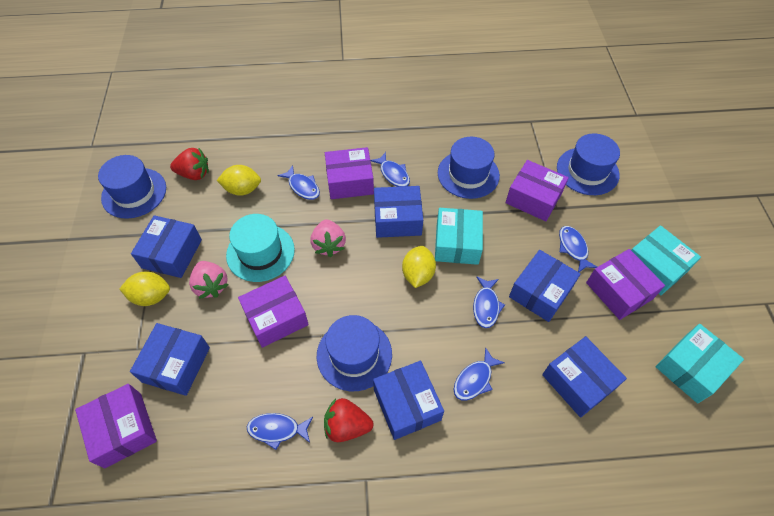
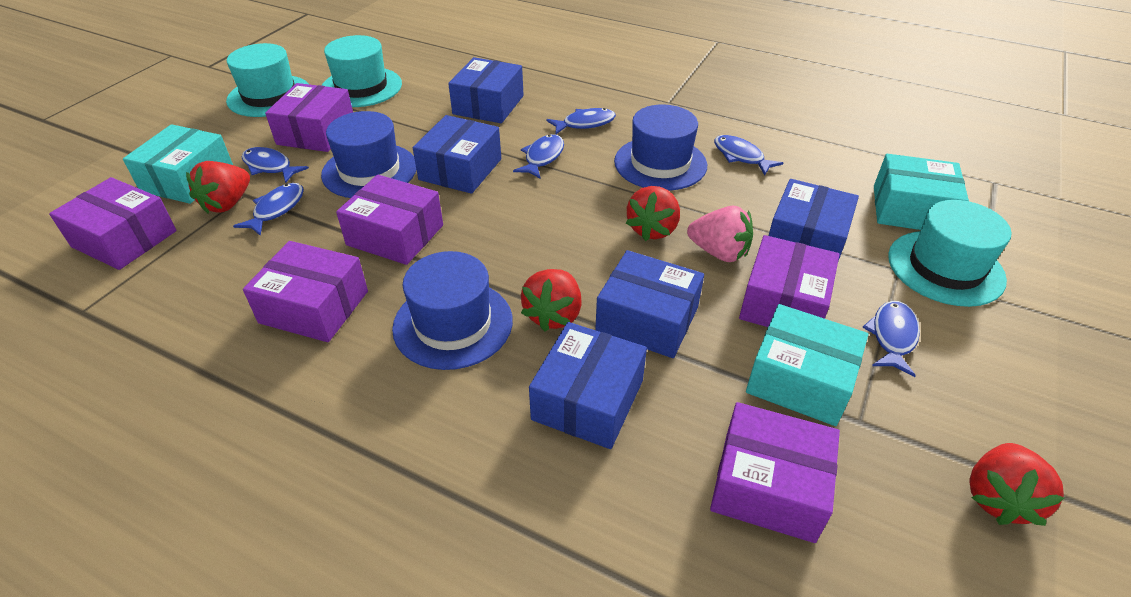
blue box: [130,323,210,396] [131,215,202,278] [373,361,444,440] [374,186,423,238] [509,250,581,322] [542,336,627,418] = 6 -> [413,115,501,194] [448,57,524,123] [529,322,647,449] [595,250,704,358] [768,179,859,261] = 5
blue hat: [98,155,166,219] [317,315,392,391] [438,137,500,199] [557,133,620,195] = 4 -> [321,111,416,198] [392,251,513,370] [614,105,707,191] = 3
pink strawberry: [189,261,229,299] [310,219,346,257] = 2 -> [687,206,753,262] = 1
purple box: [75,384,157,468] [238,276,309,348] [325,147,374,199] [505,160,569,221] [586,249,665,320] = 5 -> [49,177,177,270] [243,241,368,342] [265,83,353,152] [336,175,443,265] [710,402,840,543] [739,235,839,327] = 6
red strawberry: [170,148,209,180] [324,398,374,442] = 2 -> [186,161,250,213] [521,269,582,332] [626,186,680,241] [969,443,1064,526] = 4
turquoise hat: [226,214,295,282] = 1 -> [226,43,309,117] [322,35,402,107] [888,200,1012,307] = 3
yellow lemon: [120,271,170,306] [217,165,261,196] [402,246,436,288] = 3 -> none = 0

